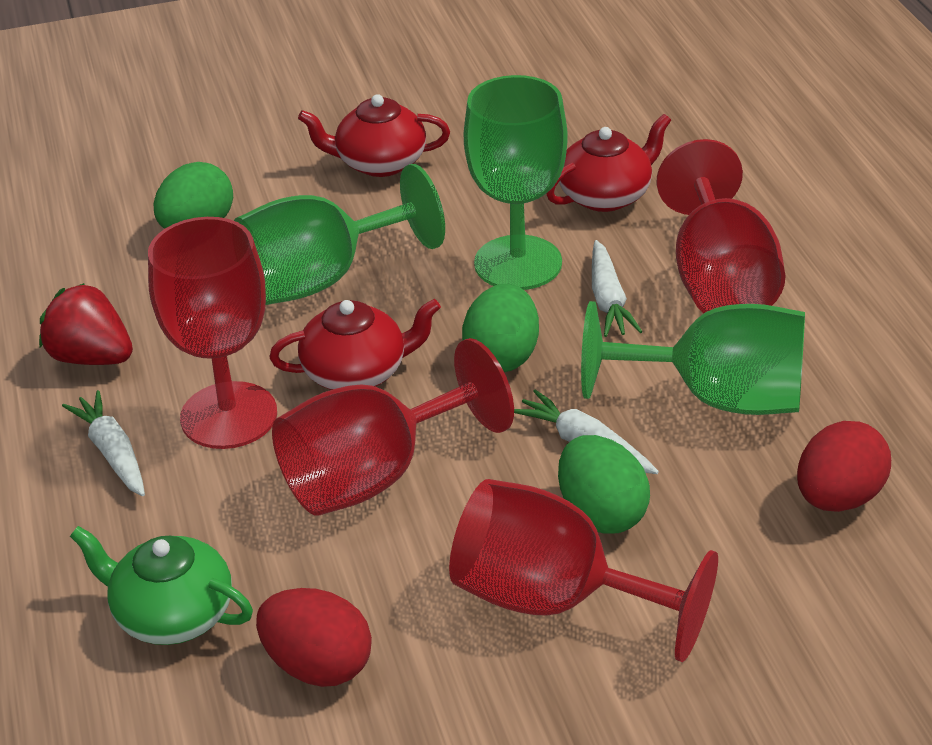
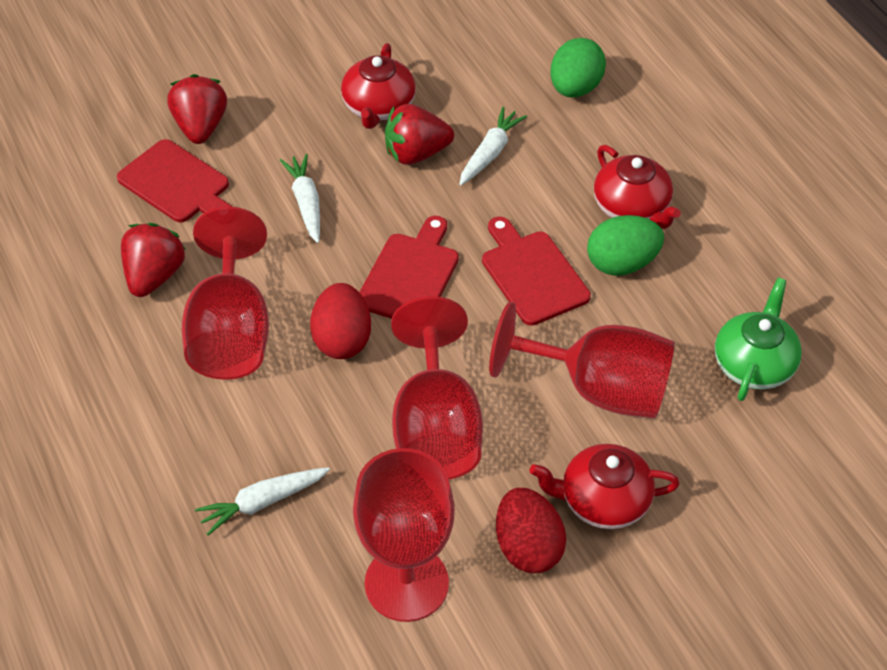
green egg: [154,162,233,229] [462,284,539,372] [558,435,650,534] = 3 -> [551,38,606,98] [587,215,664,276] = 2
green goblet: [234,164,445,305] [464,75,568,290] [581,301,805,415] = 3 -> none = 0
red cutting board: none = 0 -> [117,139,233,222] [359,216,459,319] [482,217,591,326] = 3
red strawberry: [39,283,133,365] = 1 -> [121,223,186,297] [167,74,227,144] [385,104,454,165] = 3

